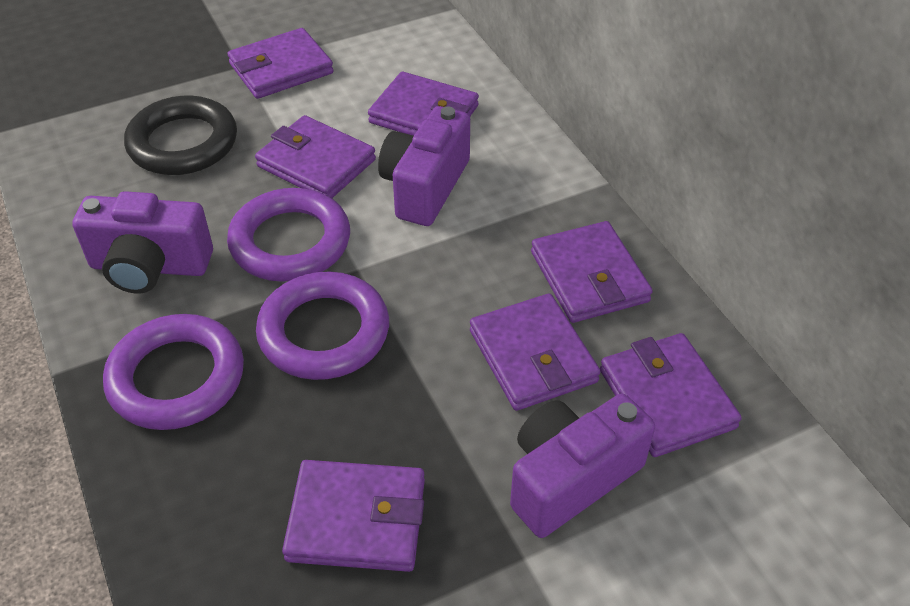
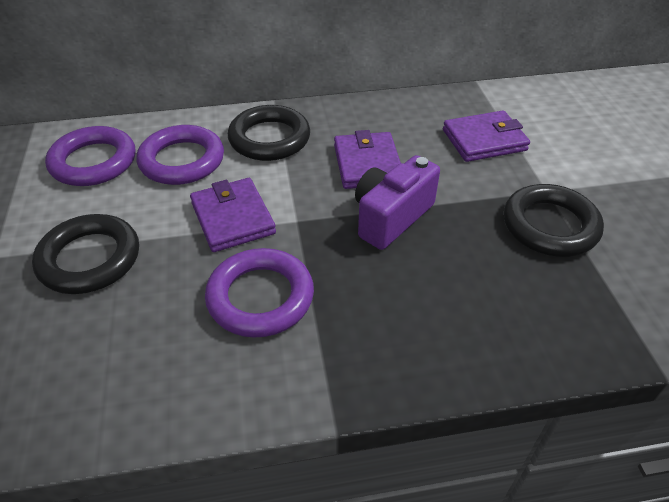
black ring: [124,96,237,175] = 1 -> [32,214,139,294] [228,105,310,161] [504,184,604,257] = 3
purple camera: [73,191,213,294] [378,106,470,226] [510,394,655,538] = 3 -> [355,155,440,250] = 1
purple wallet: [228,28,333,99] [255,115,376,198] [282,460,425,572] [368,72,479,136] [470,293,600,411] [531,221,653,323] [600,333,742,457] = 7 -> [190,178,276,252] [334,130,401,189] [443,111,530,162] = 3

